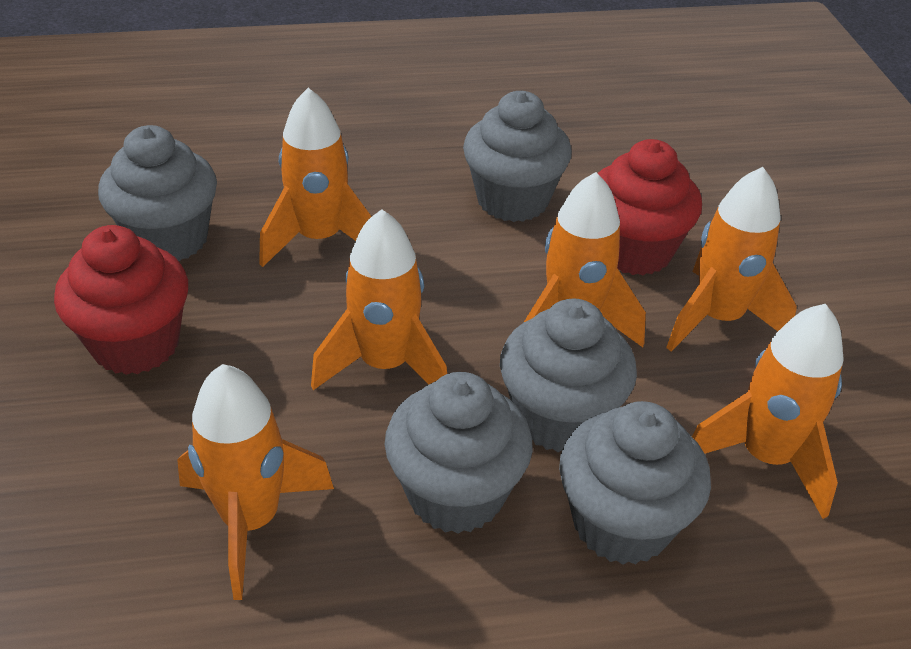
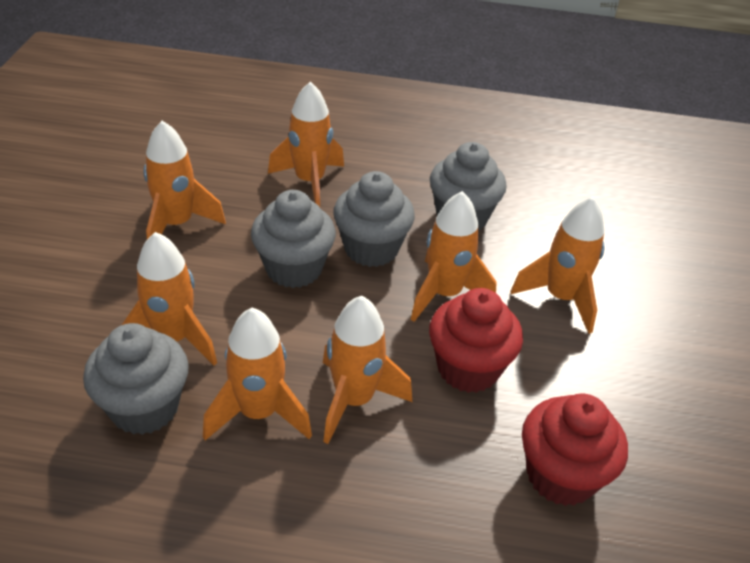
grey cupcake: [98,125,217,261] [385,372,533,534] [463,91,572,222] [500,299,637,452] [559,401,711,565] = 5 -> [83,323,189,435] [251,190,336,288] [333,171,415,267] [430,142,507,230] = 4
orange rocket: [177,364,334,600] [259,88,372,267] [311,209,447,390] [523,172,646,347] [666,167,797,352] [692,304,844,519] = 6 -> [122,232,217,366] [144,121,226,239] [203,308,312,440] [268,82,344,207] [323,296,412,444] [411,191,497,322] [510,196,605,334] = 7

